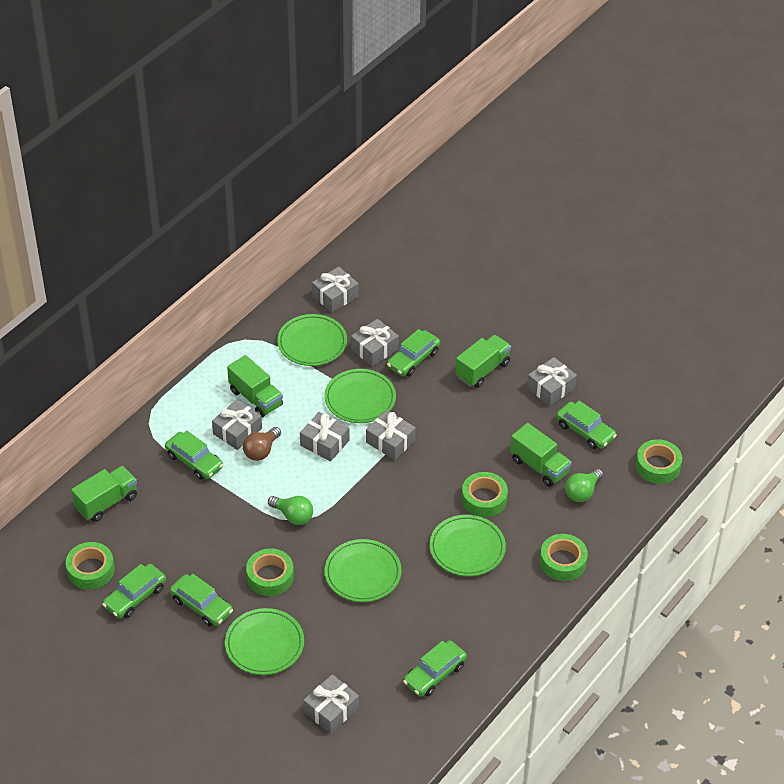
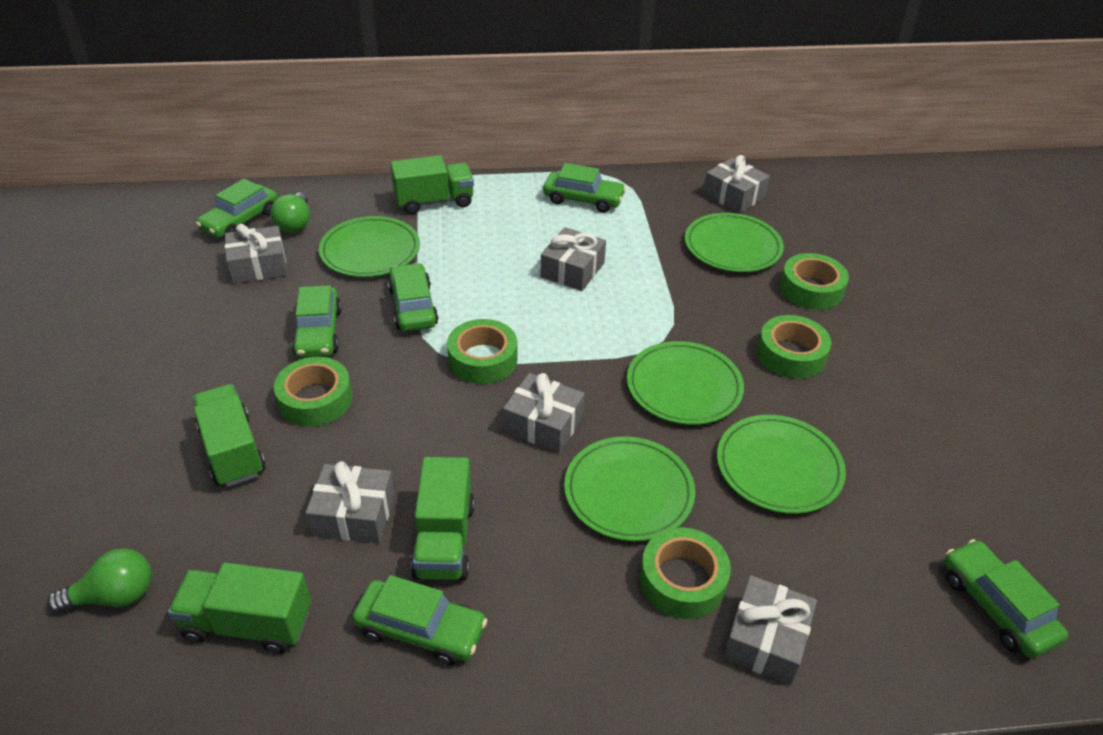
brown light bulb: [243,427,281,461] = 1 -> none = 0
grey gift: [212,400,262,450] [300,412,349,461] [303,674,359,734] [312,267,359,312] [351,319,399,366] [366,410,416,460] [527,357,577,406] = 7 -> [225,224,287,284] [305,461,395,543] [503,373,585,453] [541,227,606,291] [703,155,770,213] [723,575,817,685] = 6

